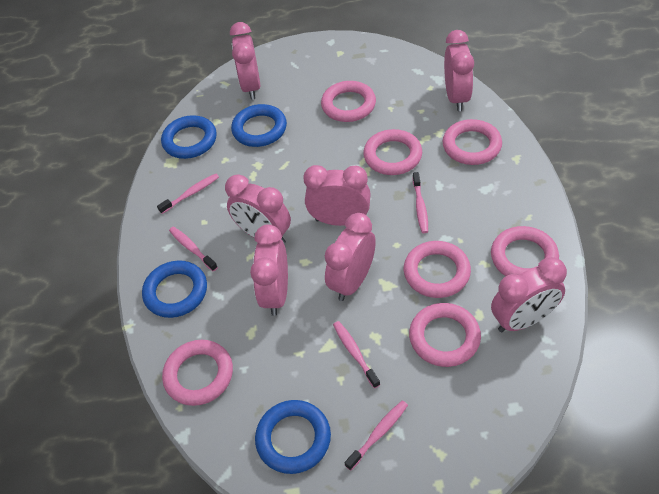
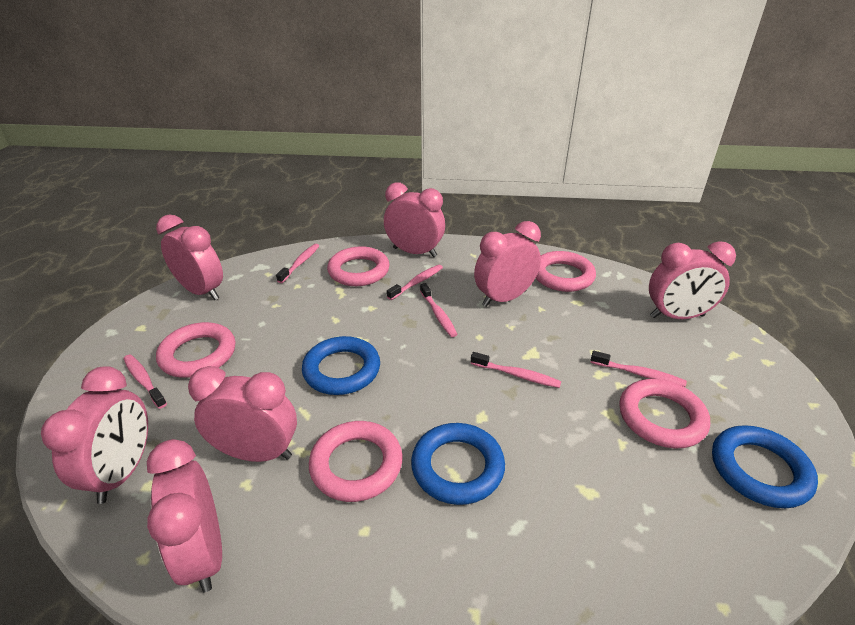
blue ring: [142,260,207,318] [161,115,217,159] [231,104,287,147] [255,400,331,474] = 4 -> [302,336,380,395] [411,423,505,505] [712,425,818,508] = 3
pink ring: [162,340,233,406] [321,81,376,122] [363,129,422,175] [404,241,471,298] [409,303,481,367] [442,119,502,165] [491,226,559,276] = 7 -> [156,322,235,378] [309,421,402,502] [327,246,389,286] [536,251,596,292] [619,379,710,448] = 5
pink toothbrush: [157,174,219,214] [169,227,218,271] [333,321,380,388] [345,400,408,471] [413,172,428,233] = 5 -> [124,354,167,409] [276,244,319,283] [387,265,443,300] [420,283,458,337] [471,352,561,388] [590,351,687,387] = 6

